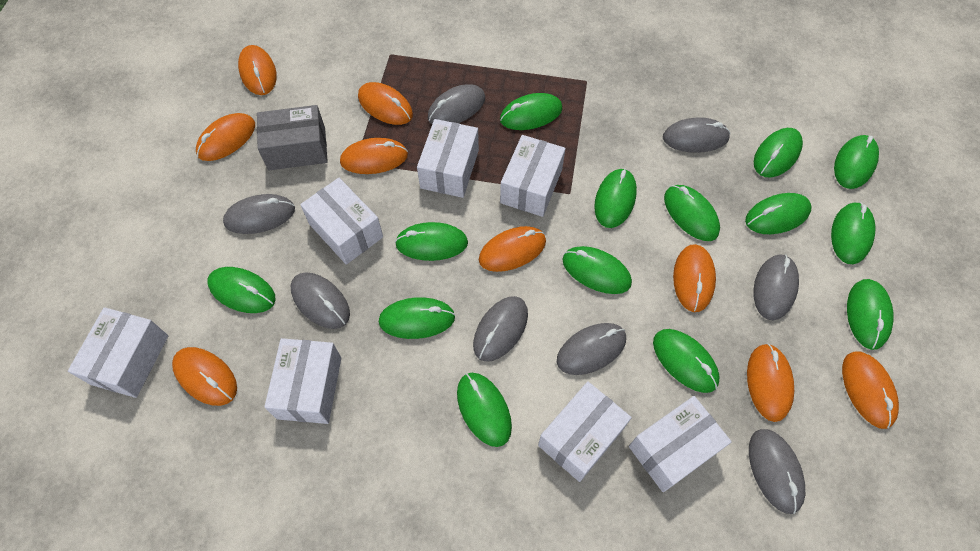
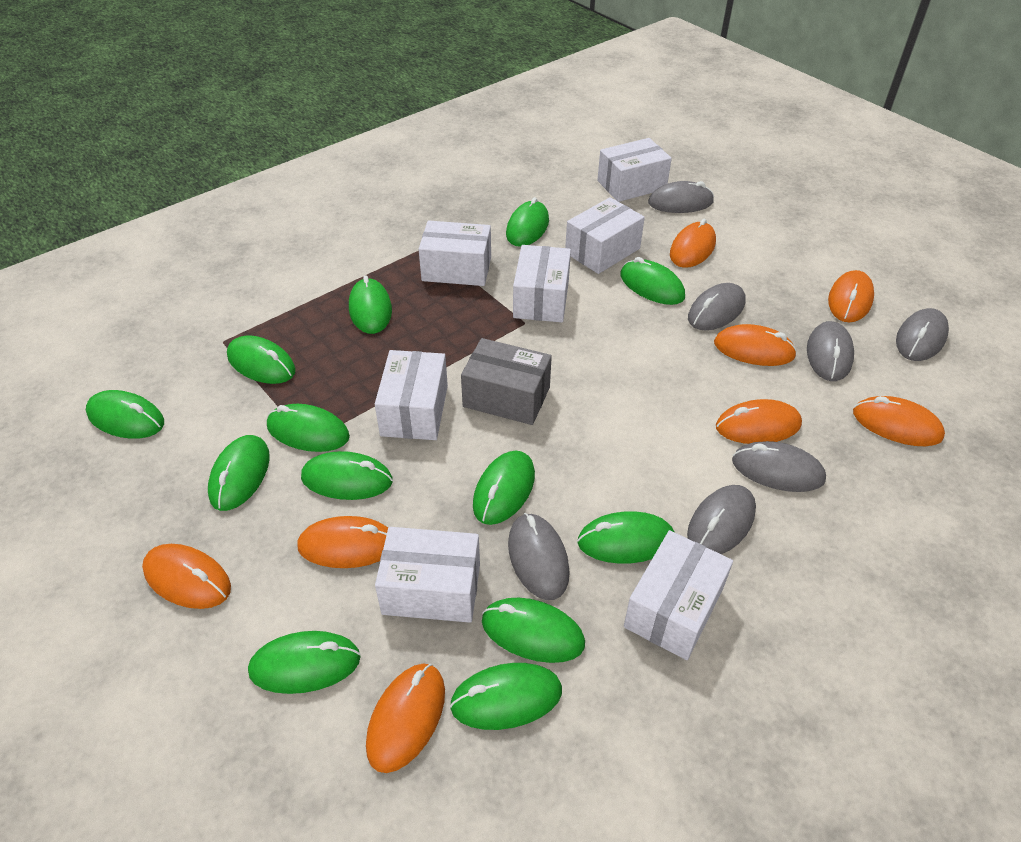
green mouse: [207,267,276,313] [379,297,455,339] [395,222,468,261] [457,373,512,447] [500,93,563,130] [562,246,632,294] [594,168,637,228] [653,329,720,393] [664,185,720,241] [745,193,812,234] [754,128,803,177] [831,202,876,264] [834,135,879,189] [847,279,894,350] = 14 -> [86,390,164,439] [208,435,270,511] [227,335,296,384] [248,631,361,694] [267,404,350,452] [301,451,393,500] [349,275,392,334] [450,663,562,730] [473,451,535,525] [482,598,585,663] [506,197,549,247] [577,511,674,564] [620,257,685,305] = 13
grey mouse: [223,194,295,234] [291,272,350,329] [428,84,485,124] [473,296,528,362] [557,323,626,375] [663,117,730,153] [749,429,805,514] [753,254,799,320] = 8 -> [508,513,570,600] [648,181,714,213] [687,485,756,554] [688,283,746,330] [732,441,826,492] [807,321,854,381] [896,308,949,361] = 7
orange mouse: [172,347,237,406] [196,113,255,161] [238,45,277,95] [340,138,408,174] [358,82,413,125] [479,226,546,272] [673,244,716,312] [747,343,794,422] [842,351,899,429] = 9 -> [142,544,231,609] [297,516,388,568] [366,663,445,773] [670,219,716,268] [714,324,797,366] [716,399,802,444] [828,270,874,322] [853,396,945,446] = 8

